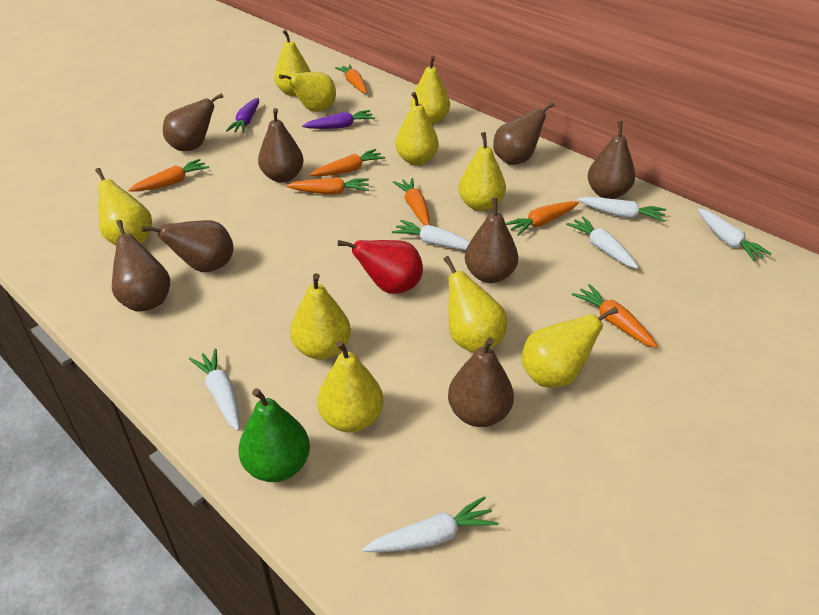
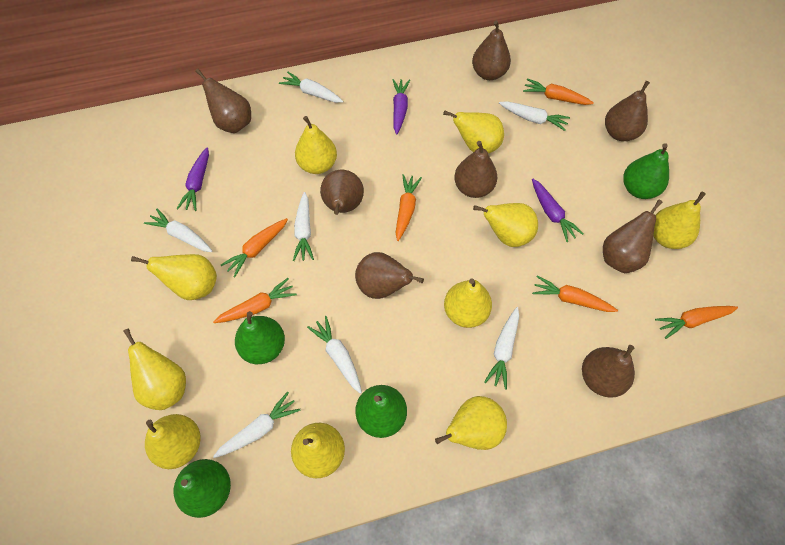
green pear: [238,388,310,482] = 1 -> [174,459,231,518] [235,311,285,364] [355,385,407,438] [623,143,669,199] = 4
orange carrot: [128,159,209,192] [286,177,369,194] [309,149,385,176] [335,64,367,93] [393,178,430,225] [505,201,579,236] [572,284,658,348] = 7 -> [213,278,297,323] [221,218,288,278] [396,174,422,241] [523,79,594,105] [532,276,618,312] [655,306,738,339] = 6
purple carrot: [226,98,259,133] [302,110,375,129] = 2 -> [177,147,209,211] [392,79,410,135] [532,179,584,242] = 3
red pear: [338,240,423,294] = 1 -> none = 0
white carrot: [189,349,240,431] [363,496,498,553] [392,220,470,250] [566,217,639,269] [578,197,666,222] [698,208,772,261] = 6 -> [144,209,213,252] [213,392,301,458] [279,72,343,103] [293,192,314,261] [307,316,362,394] [484,307,519,390] [499,101,570,131] = 7

